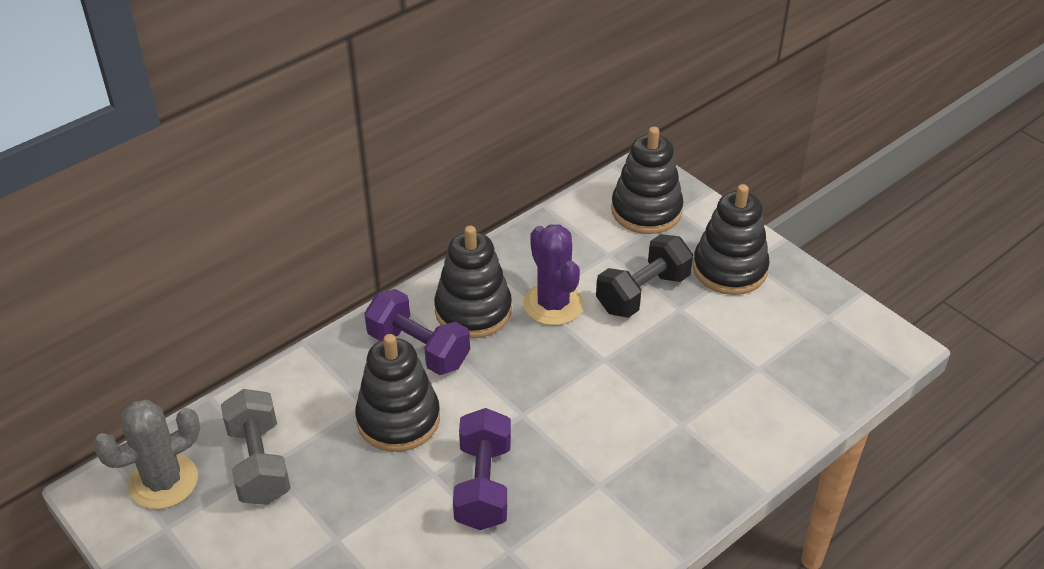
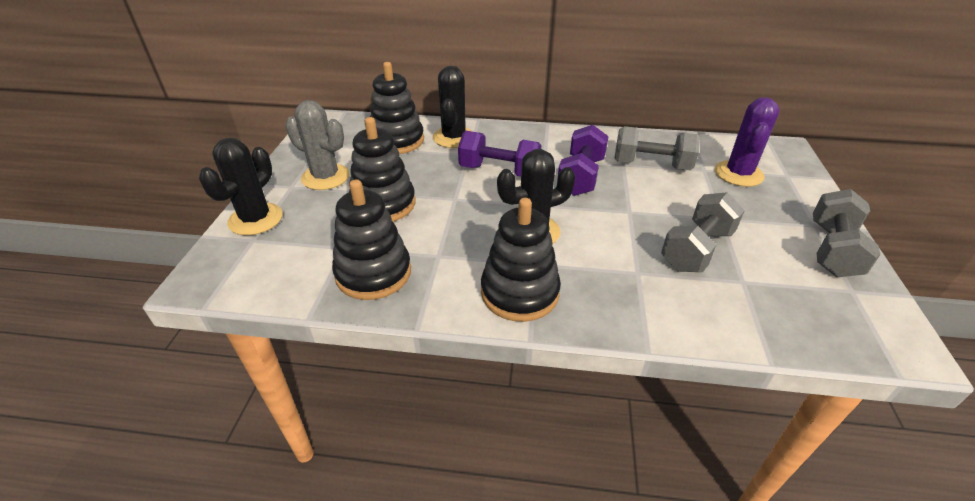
black cactus: none = 0 -> [199,138,283,235] [433,66,473,148] [497,149,575,244] = 3
black dumbbell: [596,234,693,318] = 1 -> none = 0
grey dumbbell: [221,389,291,505] = 1 -> [614,126,700,170] [661,192,745,272] [813,189,881,277] = 3

